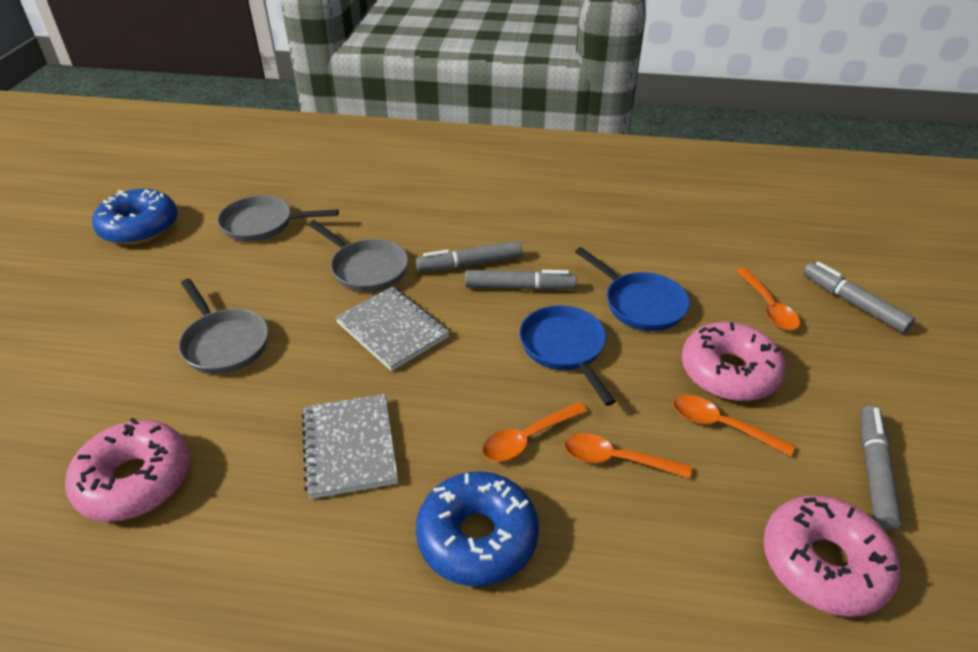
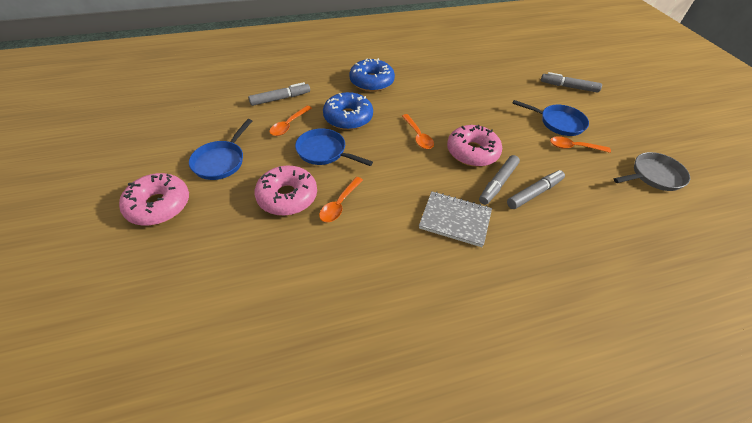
blue pan: [519,305,616,406] [575,247,690,331] = 2 -> [189,119,252,180] [295,128,373,166] [512,100,589,136] = 3
grey notebook: [302,394,398,499] [335,287,450,371] = 2 -> [419,191,492,247] = 1
grey pan: [178,279,269,374] [217,196,339,242] [308,220,408,292] = 3 -> [614,152,690,191] = 1

